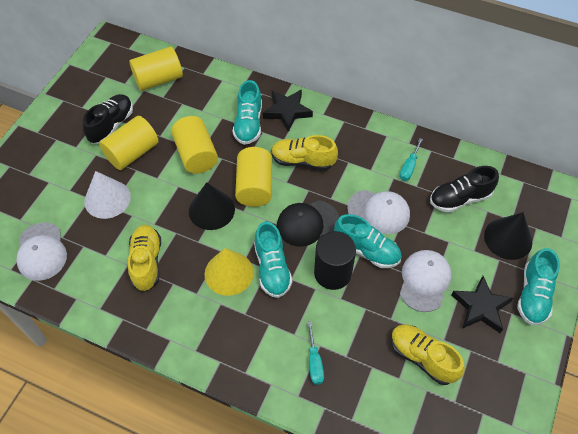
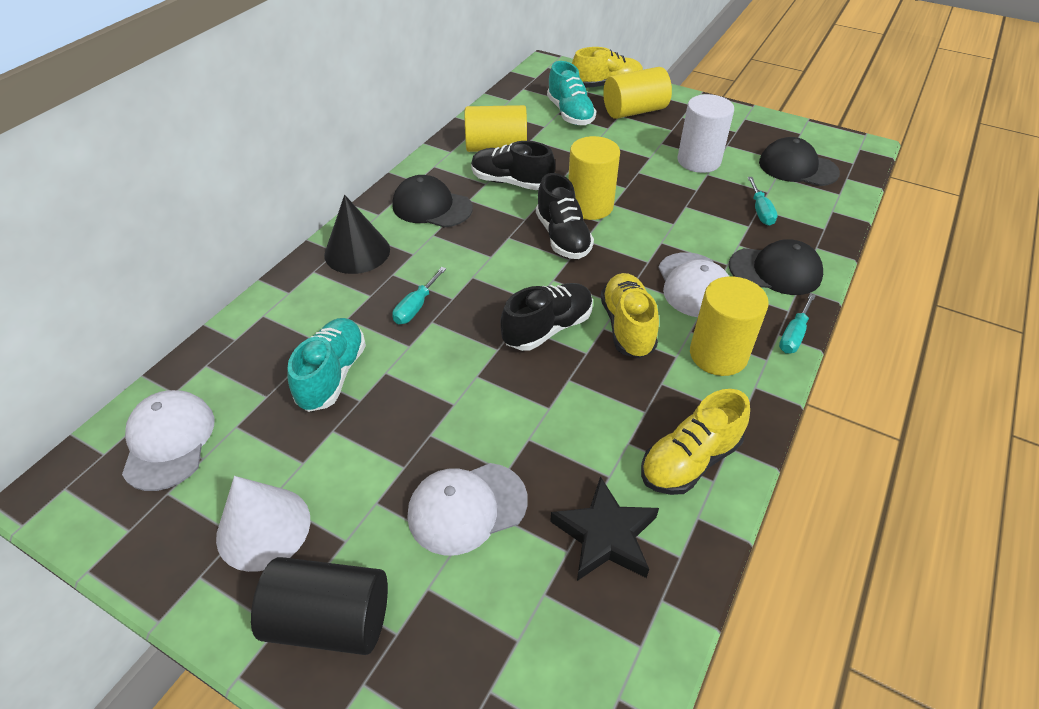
black cap: [277,200,339,246] = 1 -> [392,175,473,227] [729,239,823,295] [759,137,840,186] = 3
black cone: [189,182,235,230] [484,212,532,260] = 2 -> [324,195,390,274] = 1
black shoe: [83,94,133,144] [430,166,499,213] = 2 -> [471,141,555,190] [501,283,593,351] [536,173,594,259] = 3
black star: [263,90,313,132] [451,276,513,333] = 2 -> [550,476,659,581] = 1
turquoise screwdriver: [307,321,324,385] [400,138,423,181] = 2 -> [393,267,446,324] [747,177,778,226] [779,294,816,353] = 3
turquoise shoe: [233,80,262,145] [254,222,292,298] [334,214,401,268] [517,248,560,325] = 4 -> [288,318,366,412] [547,61,596,125] = 2
white cylinder: none = 0 -> [677,94,734,173] = 1
yellow cone: [205,248,254,296] = 1 -> none = 0

